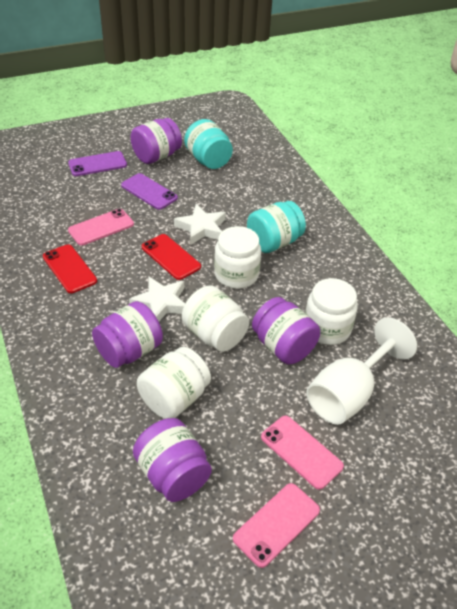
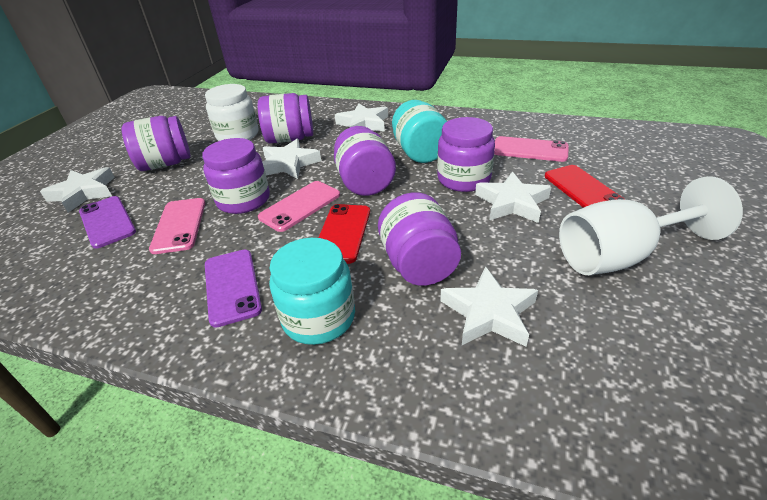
purple jar: [92,301,163,368] [130,118,182,164] [133,418,212,502] [252,297,320,364] = 4 -> [121,116,190,171] [202,138,270,214] [258,93,313,143] [334,126,396,196] [378,192,461,286] [437,117,495,192] = 6
white jar: [137,347,211,419] [182,285,249,352] [214,226,261,289] [305,278,358,345] = 4 -> [205,84,259,141] = 1
white star: [129,276,185,321] [174,204,226,245] = 2 -> [40,167,115,213] [262,139,321,179] [335,103,388,132] [440,266,538,347] [475,171,551,223] = 5

